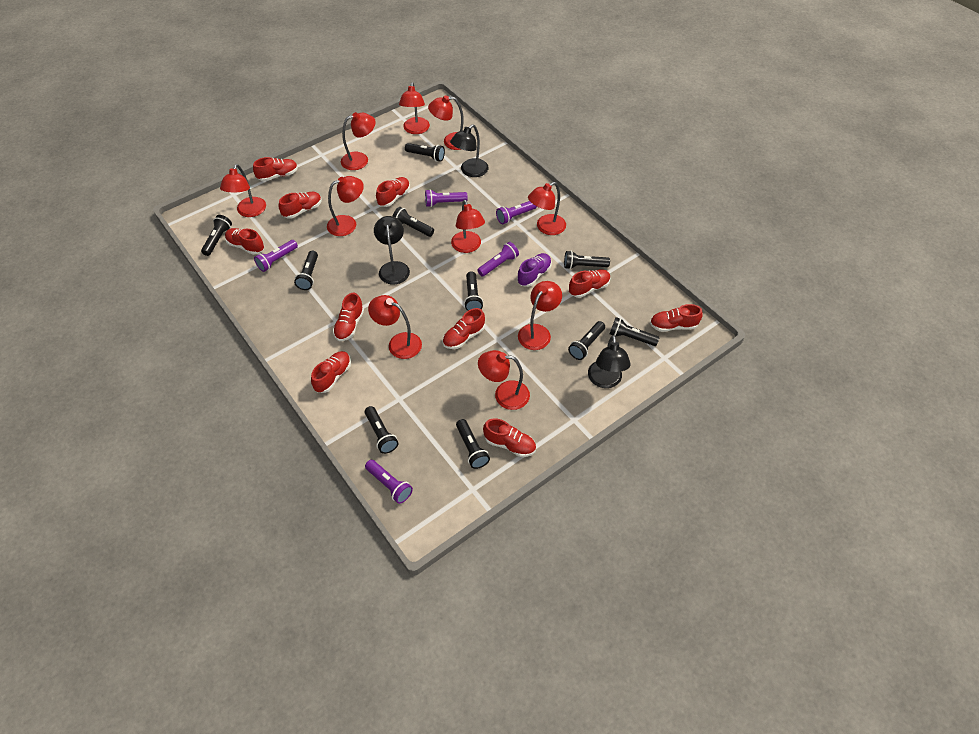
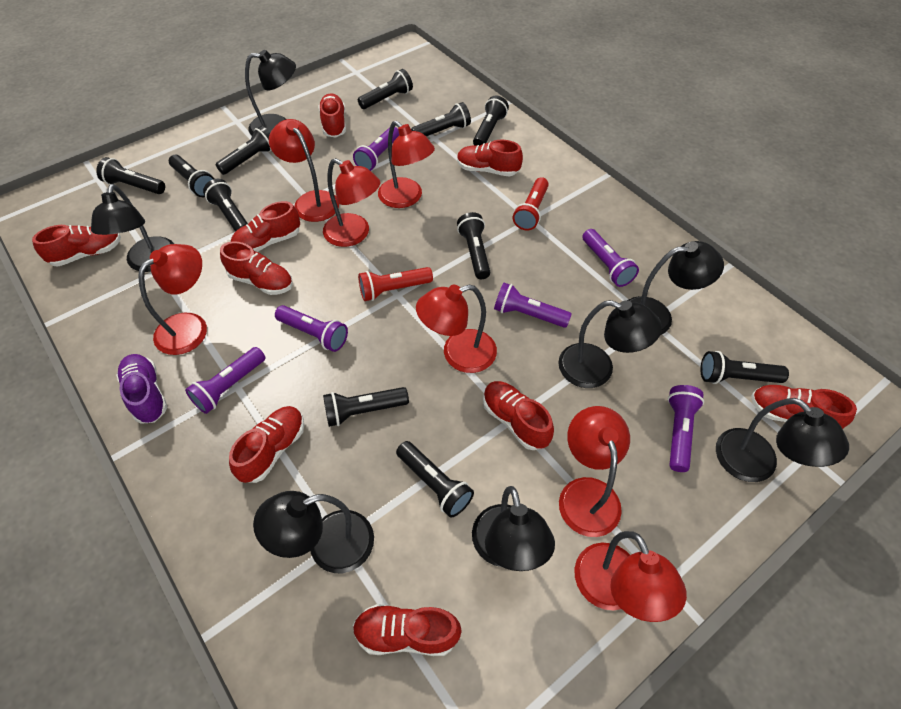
black flashlight: [201,215,232,256] [294,251,318,290] [365,406,399,454] [392,207,434,237] [405,143,445,162] [456,419,490,469] [464,271,483,311] [564,251,610,269] [568,321,605,360] [610,317,660,346] = 10 -> [96,157,165,194] [169,155,214,197] [203,179,248,232] [216,126,272,175] [323,387,409,427] [358,69,413,109] [396,441,474,518] [411,102,471,136] [457,212,490,279] [473,96,509,146] [700,351,789,384] = 11
black lamp: [374,216,410,284] [450,125,489,177] [588,335,631,388] = 3 -> [91,184,174,272] [245,50,296,135] [253,491,374,573] [472,486,555,571] [558,300,662,388] [627,241,724,335] [716,398,849,482] = 7
purple flashlight: [254,240,298,272] [365,460,413,504] [425,189,468,207] [477,242,519,277] [496,201,537,224] = 5 -> [185,347,265,414] [275,305,348,352] [353,127,399,171] [494,283,572,328] [582,229,639,287] [667,385,704,472] = 6
red flashlight: none = 0 -> [358,267,433,301] [513,177,549,231] = 2
red lamp: [220,164,266,217] [327,176,364,236] [341,112,376,170] [368,295,422,359] [399,82,430,134] [428,95,464,150] [451,200,485,253] [478,350,530,410] [518,281,562,350] [528,182,566,235] = 10 -> [138,244,207,355] [269,119,339,222] [323,158,380,247] [378,121,435,208] [416,285,497,373] [559,406,630,537] [575,531,687,622] = 7
red shoe: [225,228,264,255] [253,157,298,181] [279,192,322,219] [311,351,351,393] [333,293,364,341] [376,177,410,207] [442,308,485,349] [483,418,536,457] [569,269,611,298] [650,304,703,332] = 10 -> [32,225,121,267] [220,241,293,295] [229,406,304,483] [231,201,300,252] [318,94,346,138] [353,604,462,656] [457,140,523,177] [483,381,554,450] [751,385,857,429] = 9

